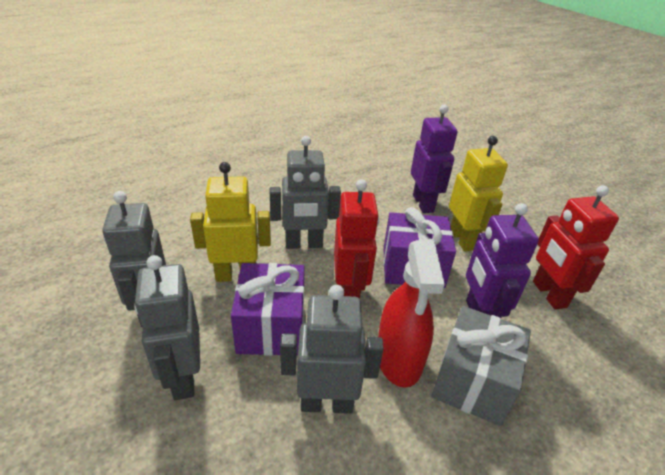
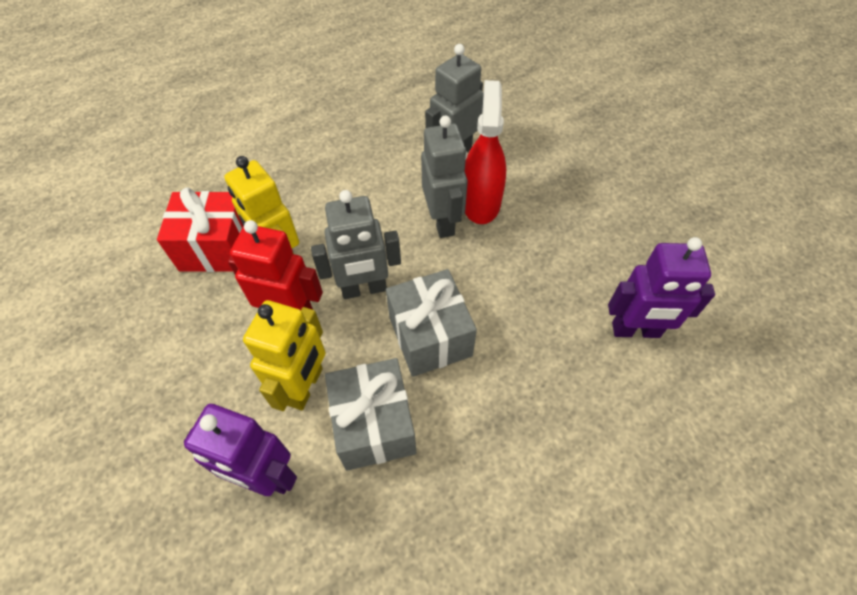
grey gift: [432,306,531,426] = 1 -> [325,358,416,471] [386,269,477,377] = 2
grey robot: [102,191,166,327] [134,255,200,400] [270,136,341,249] [280,285,384,414] = 4 -> [311,190,401,299] [421,116,468,238] [425,44,484,152] = 3
purple gift: [231,263,305,356] [383,207,456,288] = 2 -> none = 0
red gift: none = 0 -> [157,187,243,272] = 1
red robot: [334,179,379,299] [533,185,619,310] = 2 -> [228,220,323,310] = 1

